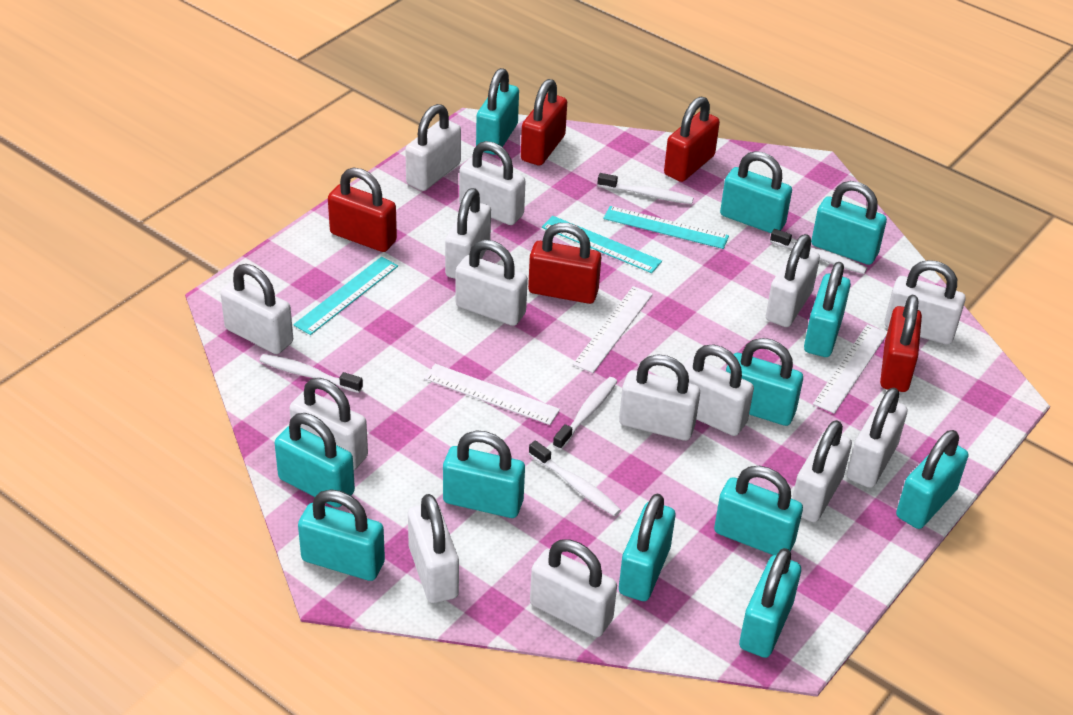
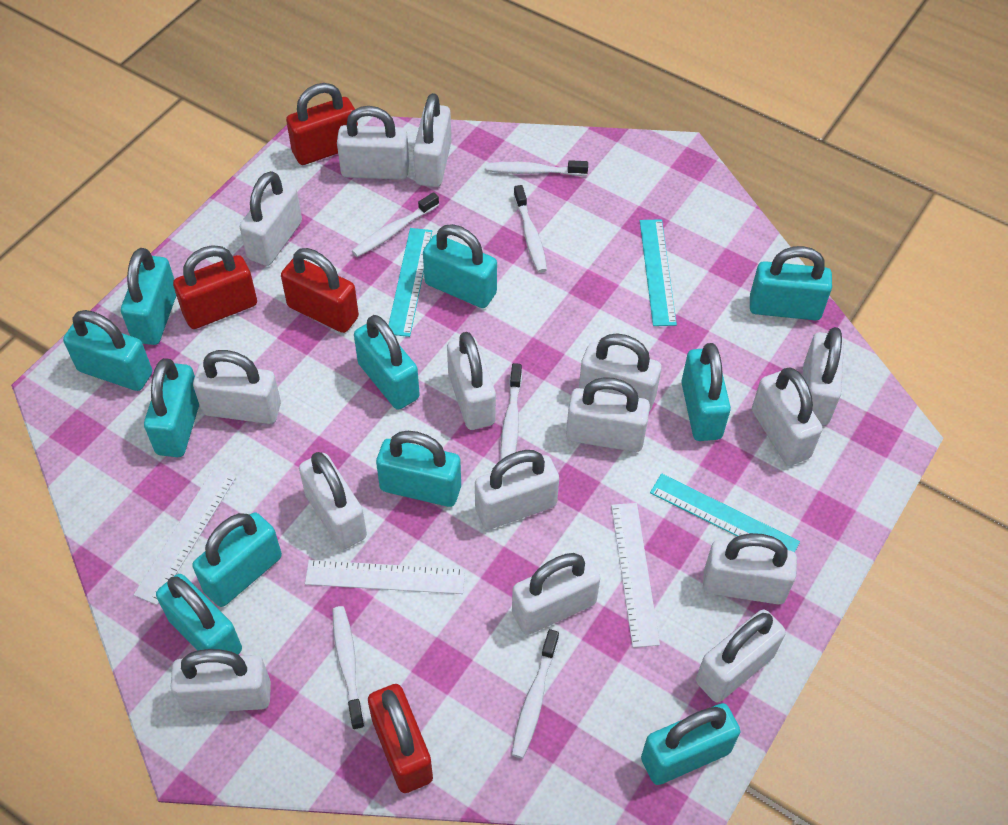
red padlock: [328,168,397,252] [521,79,567,165] [528,223,601,304] [664,96,720,182] [880,295,922,392] = 5 -> [173,245,257,329] [281,248,359,333] [286,83,358,165] [368,684,433,793] = 4
turquoise padlock: [275,413,355,507] [298,489,385,581] [443,431,525,518] [476,68,519,155] [619,493,675,601] [714,466,803,555] [720,151,792,233] [726,338,803,426] [739,548,801,658] [804,262,851,357] [811,181,887,265] [896,430,968,529] = 12 -> [63,310,152,391] [121,248,176,345] [144,358,199,457] [156,574,242,654] [192,513,282,607] [354,315,420,410] [376,431,461,507] [423,224,497,308] [641,703,741,785] [681,343,731,441] [750,246,832,320] = 11
white padlock: [220,264,293,354] [290,378,368,470] [405,104,461,191] [408,494,459,603] [445,188,491,279] [455,240,528,326] [459,141,526,225] [530,539,617,637] [619,354,700,441] [677,345,754,436] [766,234,820,327] [792,420,852,522] [847,388,907,488] [885,260,966,345] = 14 -> [171,649,271,713] [193,350,281,424] [240,171,302,266] [299,452,367,550] [337,106,409,180] [413,93,452,187] [447,332,496,430] [475,450,559,530] [512,553,600,635] [566,377,650,452] [579,333,661,411] [696,609,786,702] [703,533,797,604] [752,367,822,465] [803,327,844,425] = 15
white toothbrush: [260,354,363,393] [529,441,621,517] [553,377,617,450] [598,173,694,204] [770,229,867,274] = 5 -> [333,606,365,730] [352,192,439,257] [486,160,588,176] [500,363,522,460] [511,629,559,758] [514,185,547,273] = 6

